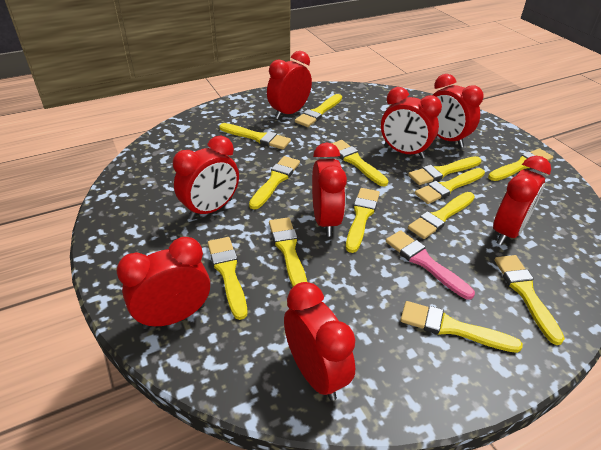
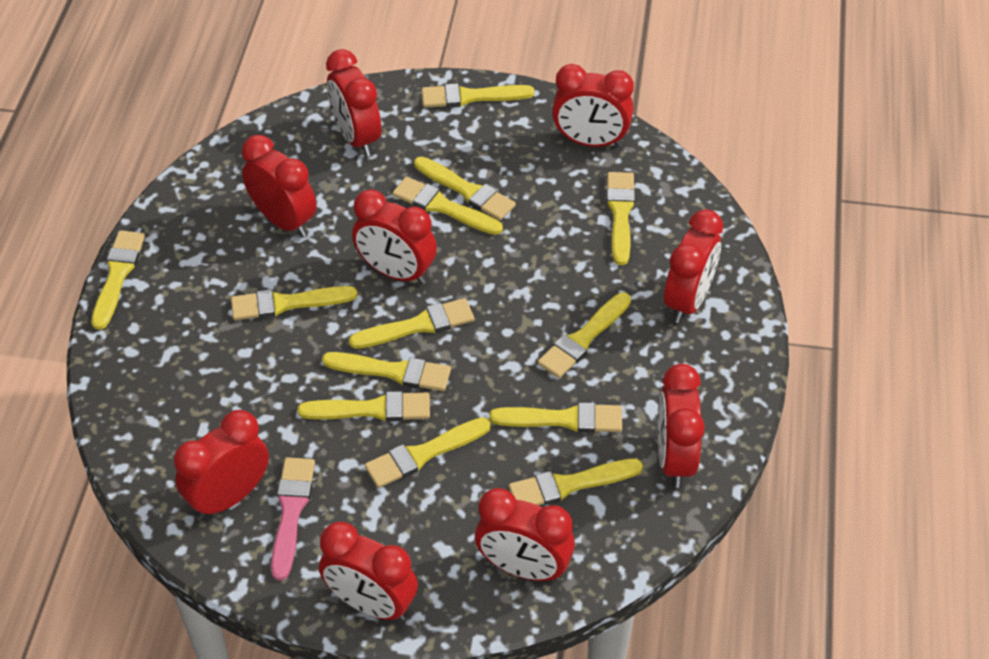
red clock: [117,237,210,329] [173,136,239,220] [267,51,312,119] [284,282,355,401] [312,142,347,237] [381,87,442,159] [433,74,484,148] [493,156,551,245] = 8 -> [174,410,269,519] [242,135,316,237] [319,522,418,621] [326,49,381,157] [352,189,437,285] [475,488,575,581] [552,64,634,147] [658,364,705,488] [664,209,723,323] = 9

